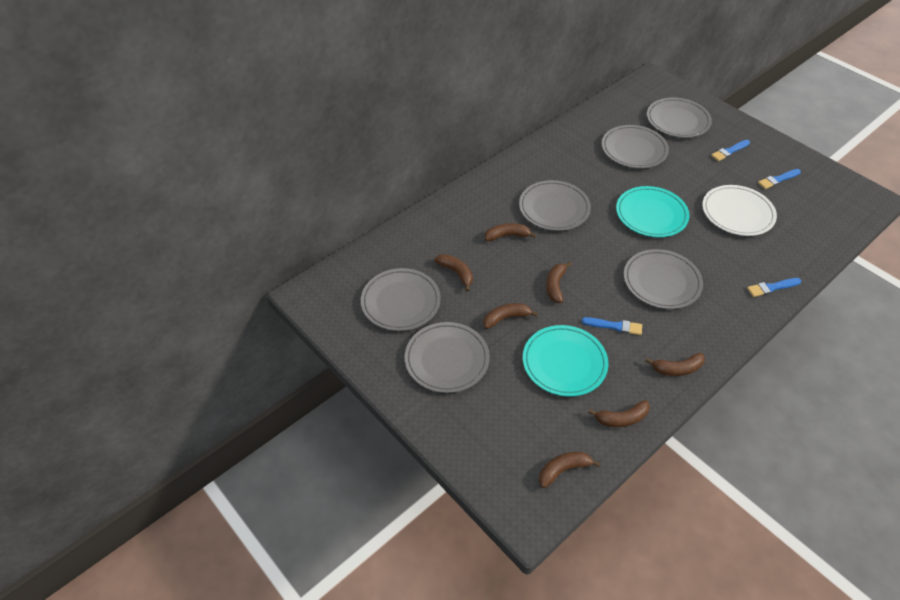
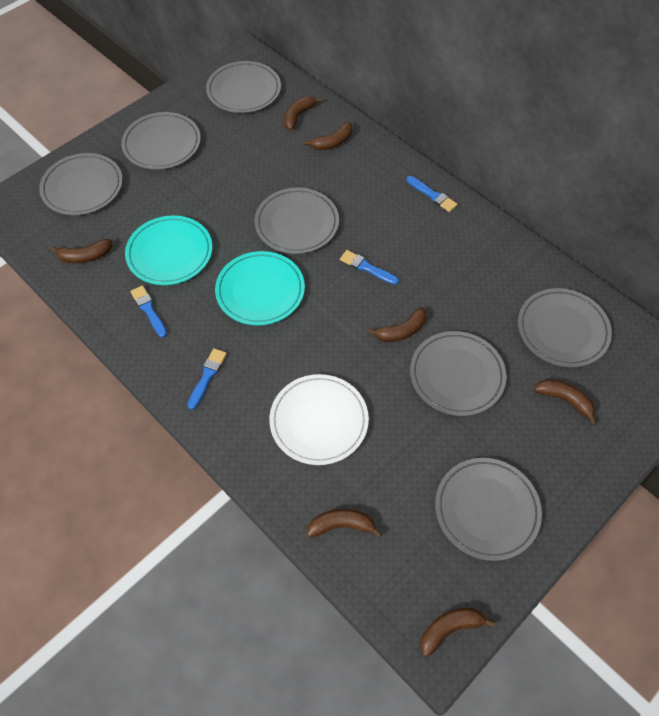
grey plate: [361,268,441,331] [405,322,490,393] [519,180,591,231] [602,125,669,168] [624,249,703,309] [647,97,712,138] = 6 -> [39,153,123,215] [121,112,201,170] [206,61,281,113] [254,188,339,254] [410,331,506,416] [435,458,542,561] [518,288,612,367] = 7

